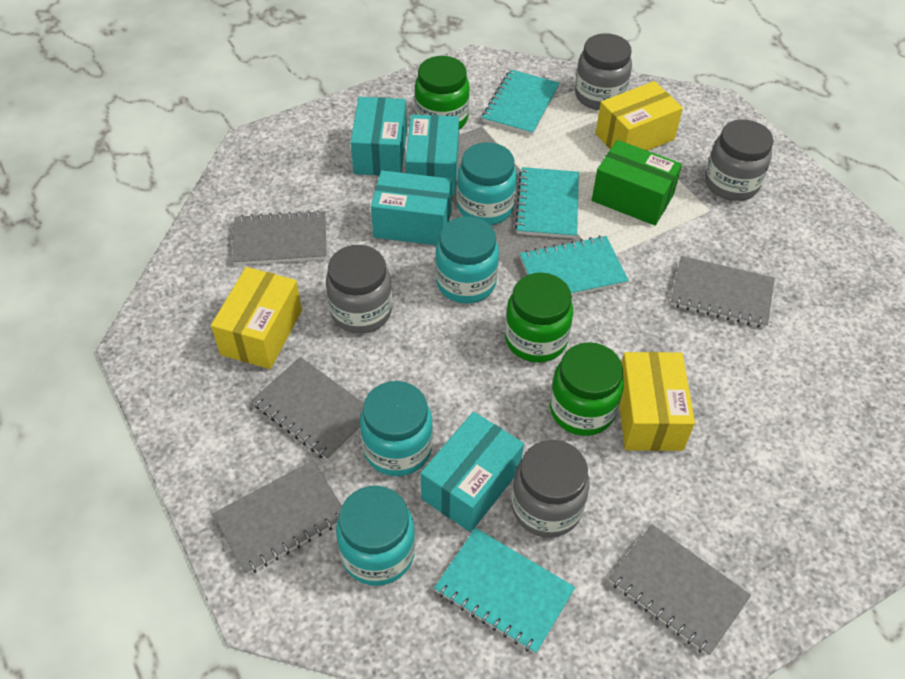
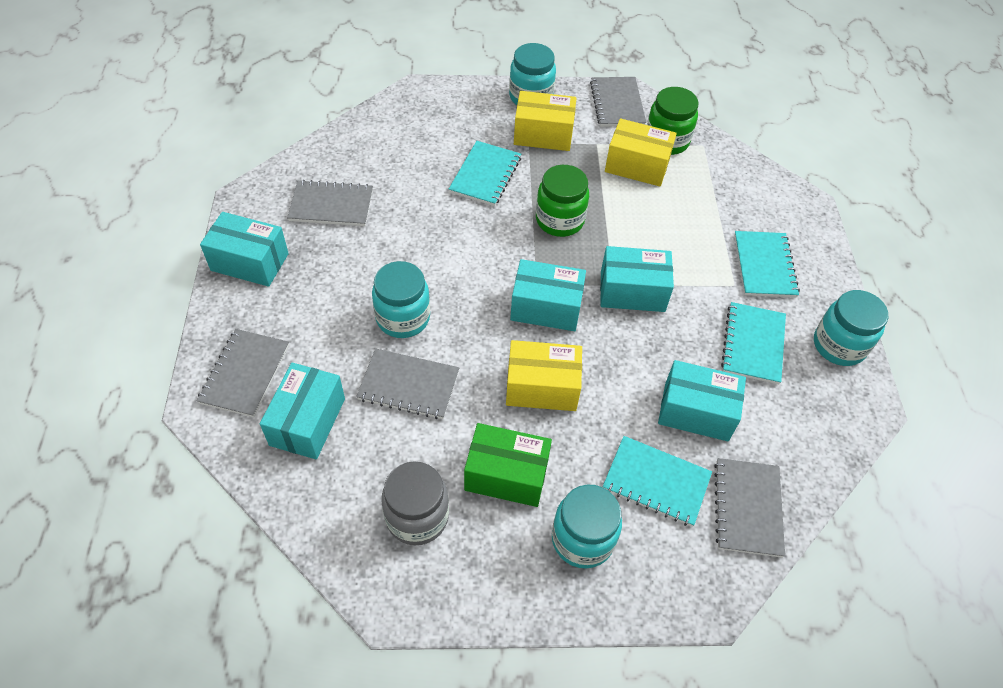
green jar: [415,56,470,129] [505,273,573,363] [550,342,624,436] = 3 -> [536,165,589,237] [647,87,699,155] = 2
grey jar: [326,245,392,334] [511,440,590,538] [575,33,632,110] [705,119,773,201] = 4 -> [381,461,449,545] = 1
turquoise box: [350,97,407,176] [371,170,452,246] [406,114,459,195] [421,412,524,532] = 4 -> [200,212,289,287] [260,362,345,459] [510,259,586,331] [600,246,674,312] [658,360,746,441] = 5

